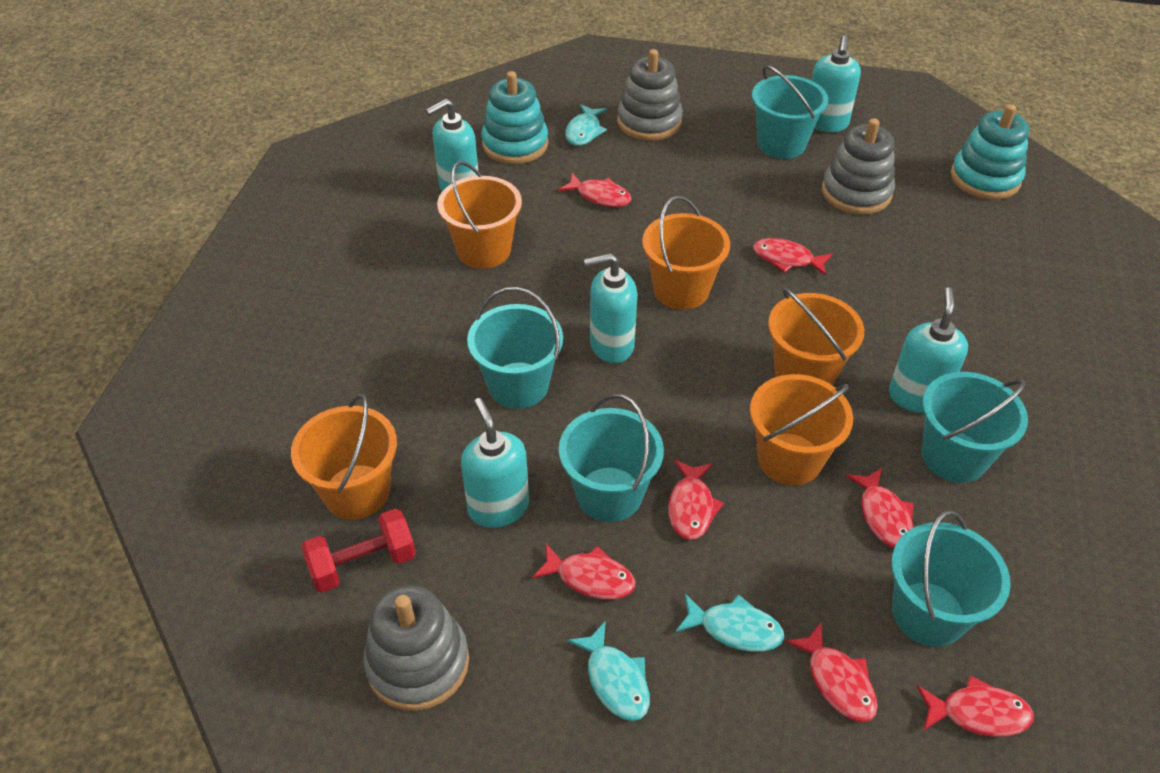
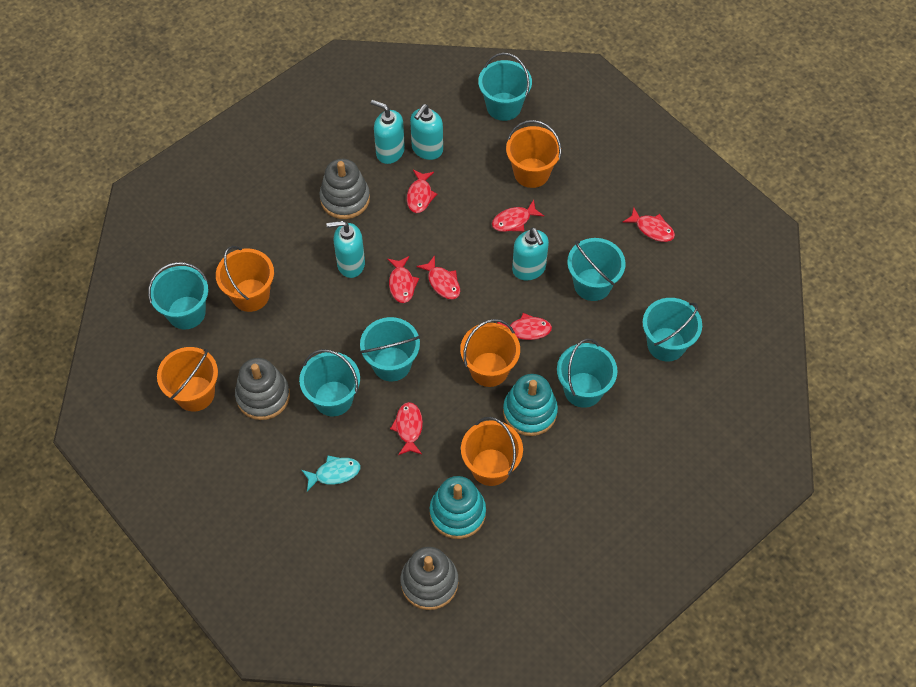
red dumbbell: [301,509,416,593] = 1 -> none = 0
turquoise bucket: [467,287,563,409] [559,394,664,522] [752,65,828,159] [891,510,1011,647] [921,372,1028,483] = 5 -> [148,262,208,329] [299,349,360,416] [360,317,420,381] [478,53,532,121] [557,338,618,408] [567,238,626,301] [643,298,702,362] = 7
turquoise fish: [565,104,607,146] [567,621,650,721] [676,594,784,652] = 3 -> [302,456,360,491] = 1
turquoise soap dispenser: [426,99,478,191] [461,398,529,528] [584,253,637,363] [812,35,861,132] [889,287,968,413] = 5 -> [327,221,365,278] [371,100,405,164] [410,104,443,160] [512,228,549,280] = 4

